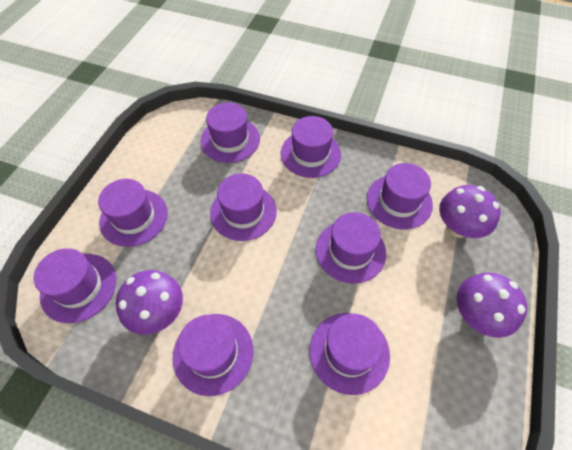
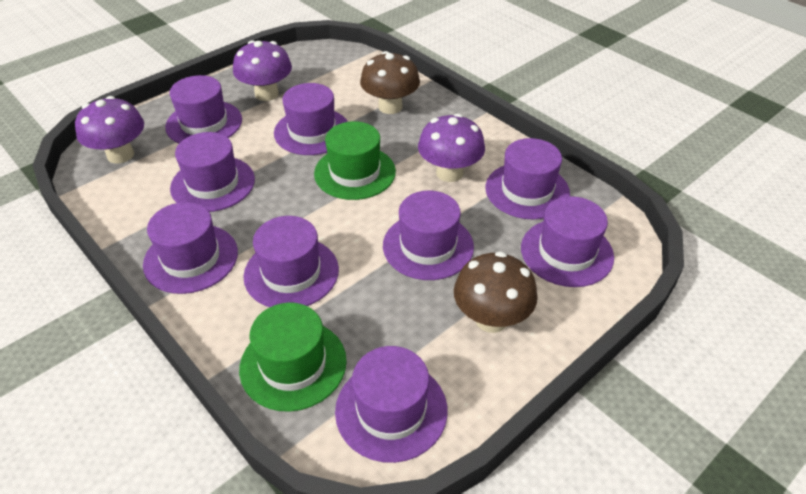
brown mushroom: none = 0 -> [360,51,420,114] [454,251,537,333] = 2
green hat: none = 0 -> [239,302,347,412] [314,121,396,200] = 2

